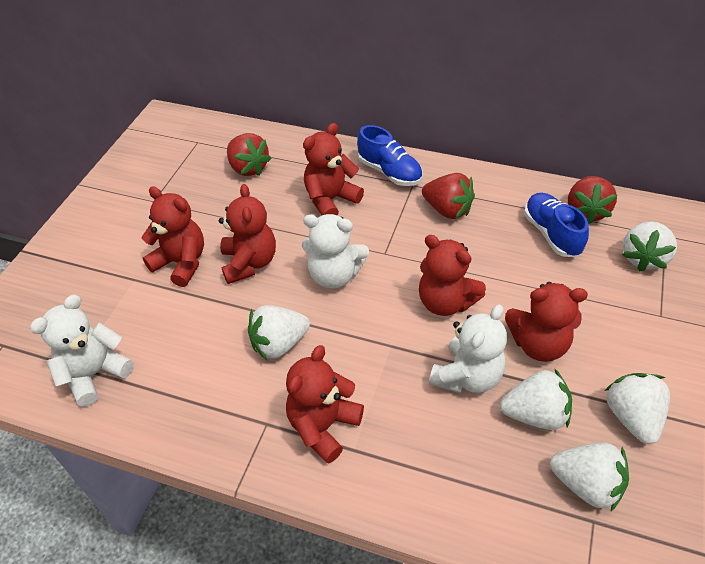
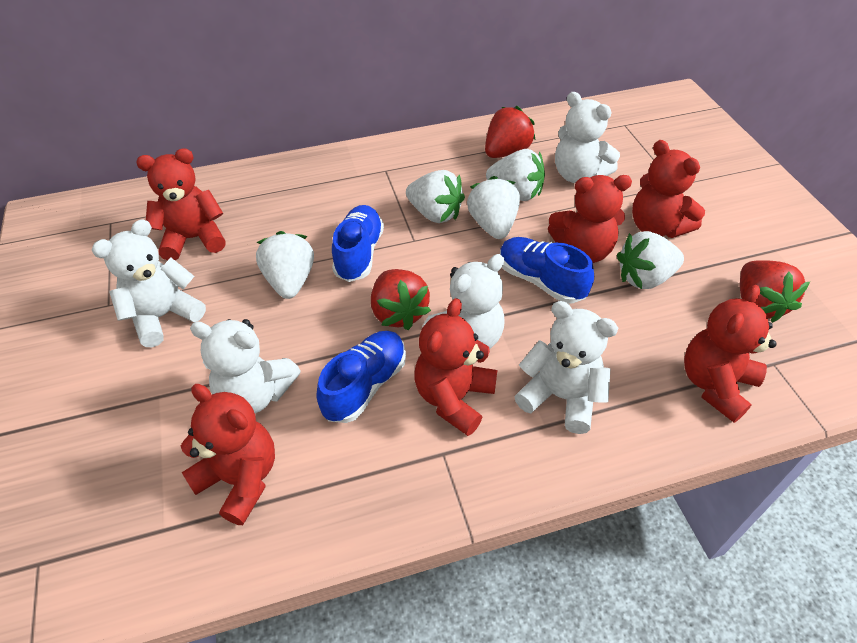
blue shoe: [357,125,422,186] [524,193,589,257] = 2 -> [316,331,406,423] [332,205,384,282] [500,237,594,304] = 3
white teddy bear: [30,295,134,407] [302,214,369,289] [429,304,507,394] = 3 -> [92,219,206,347] [190,319,301,413] [422,254,505,350] [514,301,618,434] [555,92,620,183] = 5

